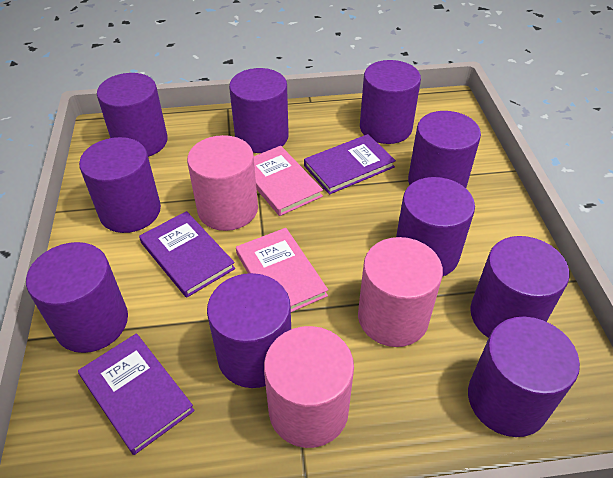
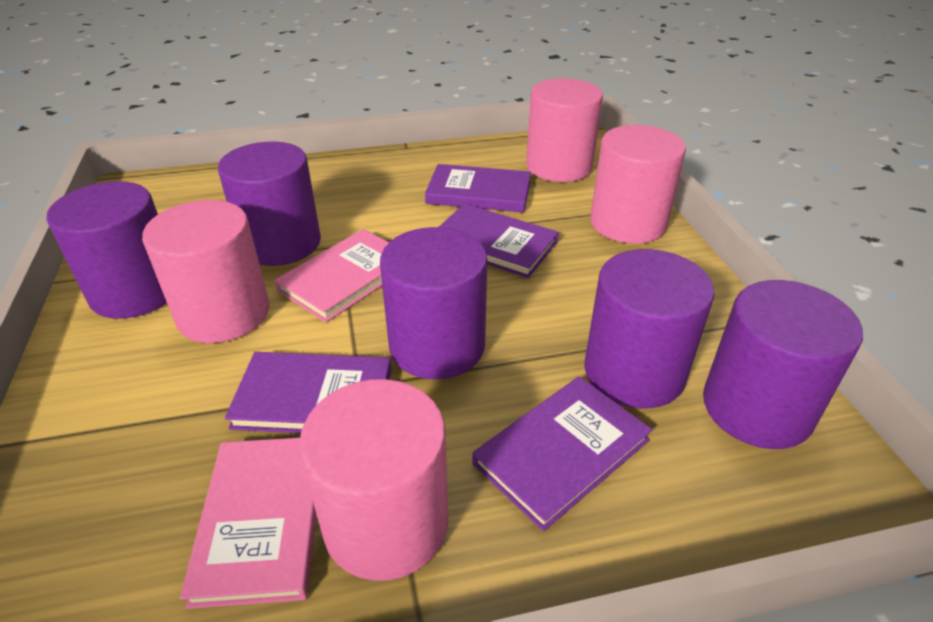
pink cylinder: [187,135,258,231] [264,326,354,448] [358,237,443,347] = 3 -> [142,200,270,343] [299,379,448,581] [526,78,603,182] [590,125,686,244] = 4
purple book: [78,333,195,455] [139,211,235,298] [304,134,396,195] = 3 -> [225,352,392,433] [425,164,531,213] [439,204,559,278] [472,376,652,531] = 4
purple cylinder: [26,242,128,353] [79,137,161,233] [97,73,168,157] [207,273,291,388] [229,68,289,153] [360,60,421,144] [396,177,475,277] [408,111,481,188] [468,317,580,437] [470,236,570,338] = 10 -> [46,181,167,319] [218,141,321,266] [380,227,487,379] [584,249,715,408] [703,280,863,449] = 5

